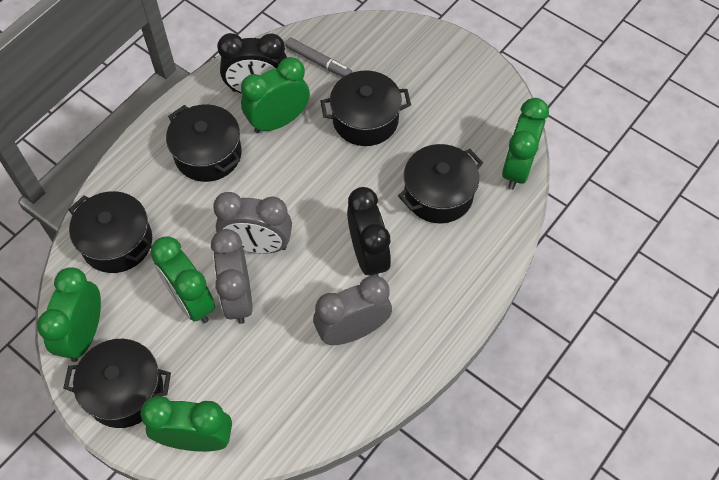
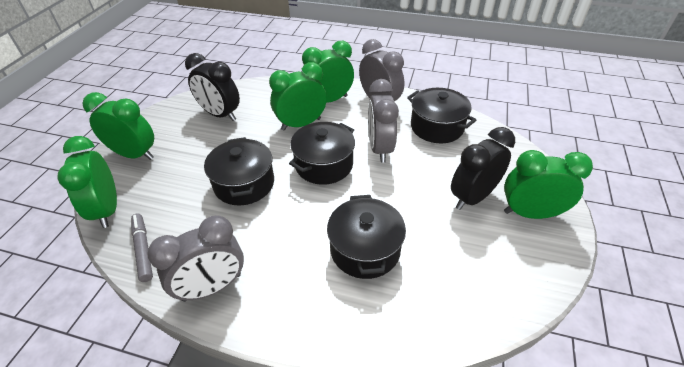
black pot: [63,339,171,428] [69,191,152,273] [166,104,242,182] [321,70,411,146] [398,144,483,224] = 5 -> [204,137,274,205] [289,122,355,185] [327,195,406,279] [407,88,476,143] = 4

